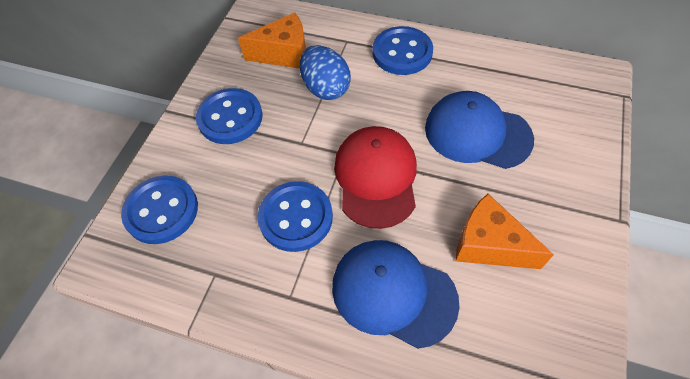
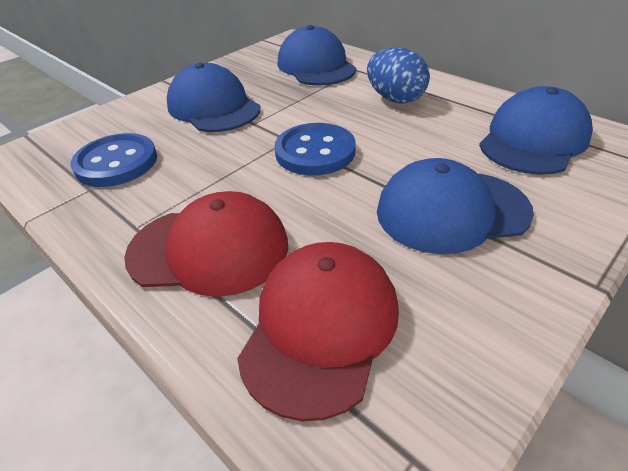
blue button: [121,175,198,244] [196,88,263,144] [258,181,333,252] [373,26,433,75] = 4 -> [70,133,157,187] [274,123,356,176] = 2
blue cap: [332,240,460,349] [425,91,534,169] = 2 -> [167,63,261,132] [277,25,357,86] [377,158,534,254] [479,86,593,175] = 4
orange cheese: [238,13,306,69] [456,193,554,269] = 2 -> none = 0
red cap: [334,126,417,229] = 1 -> [124,191,288,297] [237,242,399,421] = 2

